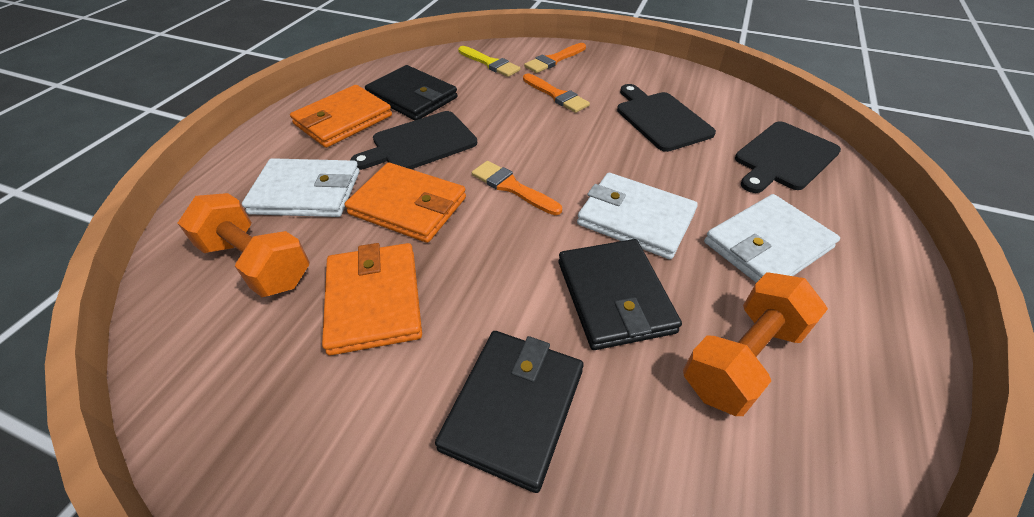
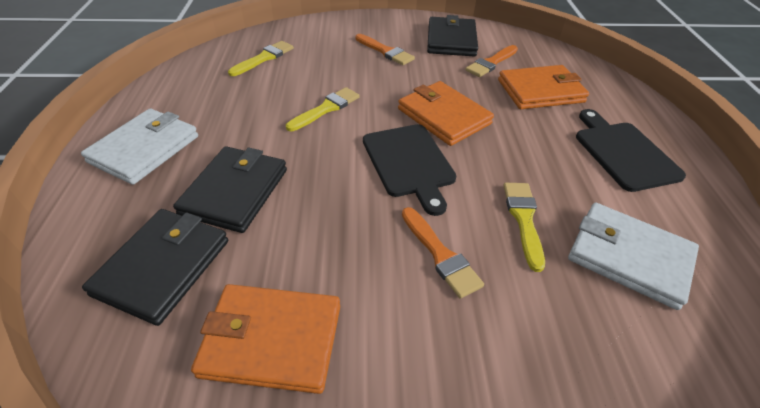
black cutting board: [350,111,477,170] [617,84,716,152] [735,121,841,193] = 3 -> [363,124,456,216] [576,109,686,192] = 2
orange dumbbell: [178,193,309,297] [683,272,828,416] = 2 -> none = 0
white wallet: [242,158,359,217] [577,173,698,259] [704,194,840,283] = 3 -> [81,109,198,185] [568,203,699,310] = 2
yellow brush: [458,46,520,77] = 1 -> [228,41,294,76] [286,87,360,131] [503,183,545,272] = 3

